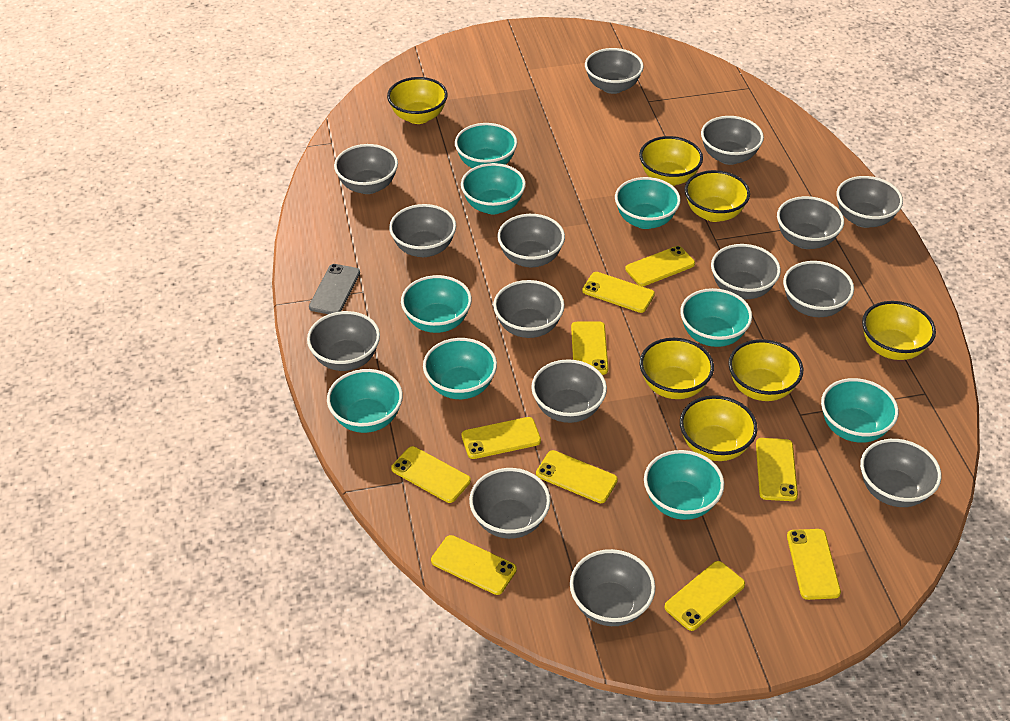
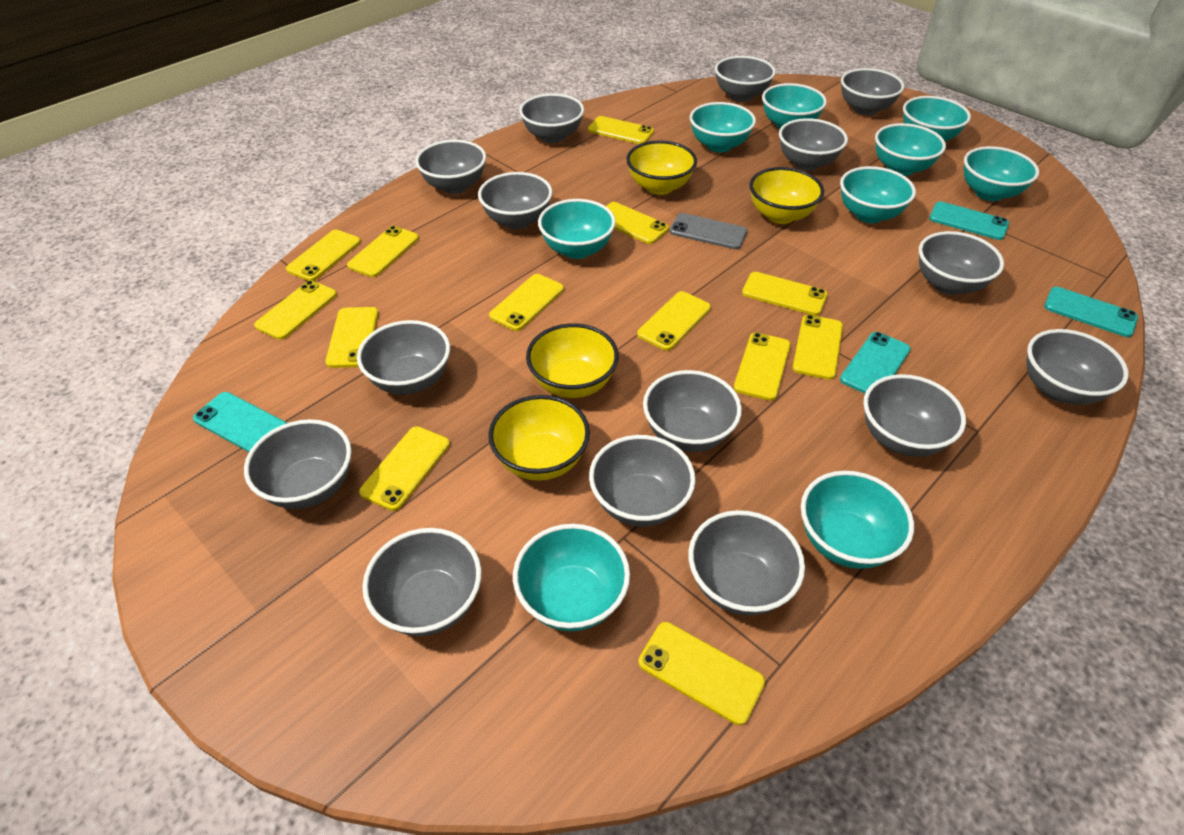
turquoise phone: none = 0 -> [193,392,287,452] [840,332,911,393] [929,201,1009,240] [1044,287,1138,337] = 4
yellow bowl: [387,77,448,124] [639,136,703,186] [640,338,714,399] [680,395,758,461] [685,170,750,222] [728,339,803,401] [862,301,936,360] = 7 -> [488,395,590,481] [526,323,619,398] [626,140,697,195] [749,167,824,224] = 4
yellow phone: [391,446,471,503] [431,535,517,595] [462,417,541,459] [536,450,618,503] [571,322,608,375] [582,272,655,313] [625,246,695,286] [664,561,745,631] [756,438,798,501] [787,529,841,600] = 10 -> [254,280,337,340] [286,230,361,281] [325,307,379,368] [347,226,419,277] [359,426,450,511] [489,274,564,331] [588,116,654,144] [606,202,669,244] [637,291,711,351] [638,622,765,725] [734,333,791,401] [742,272,828,316] [792,315,843,380] = 13

